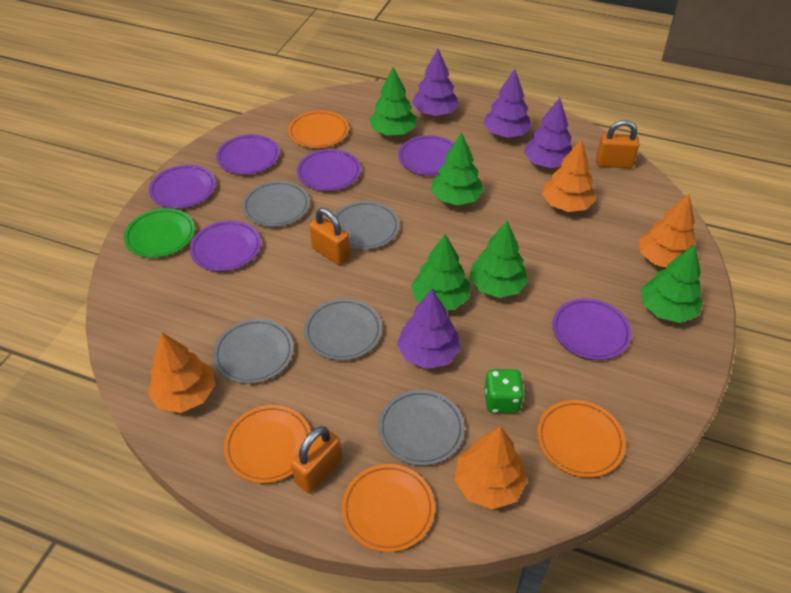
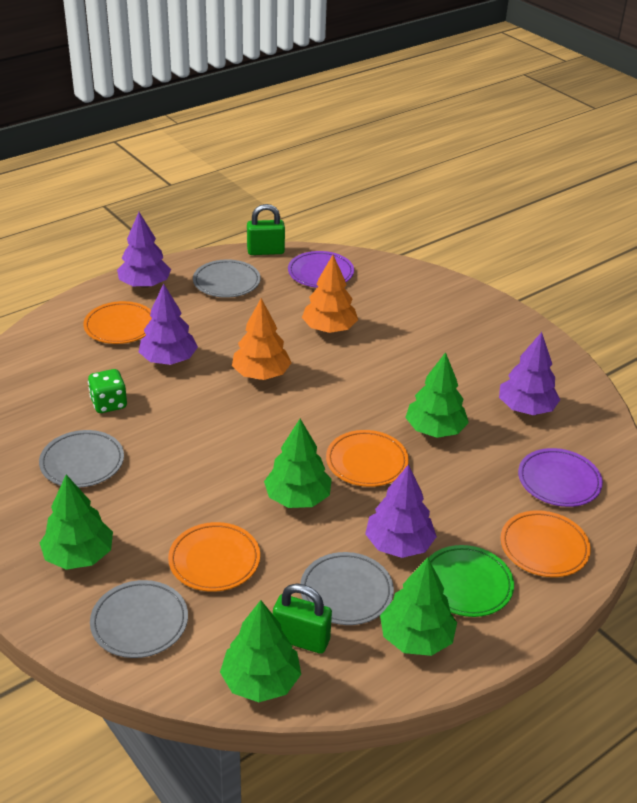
green padlock: none = 0 -> [247,204,285,255] [273,583,332,654] = 2
grey plate: [213,319,293,384] [242,181,310,227] [304,299,382,360] [335,201,399,250] [378,390,465,466] = 5 -> [39,430,124,488] [90,580,188,658] [193,259,260,298] [300,552,394,625] = 4
orange padlock: [291,426,342,493] [309,208,350,265] [596,120,639,168] = 3 -> none = 0
orange tree: [148,332,215,413] [454,426,528,510] [542,139,596,212] [639,194,697,268] = 4 -> [232,298,291,380] [302,255,358,333] = 2
purple plate: [149,165,216,209] [190,220,261,271] [216,134,280,175] [297,149,361,191] [398,135,454,176] [552,298,632,360] = 6 -> [288,251,354,288] [518,448,603,507] = 2

